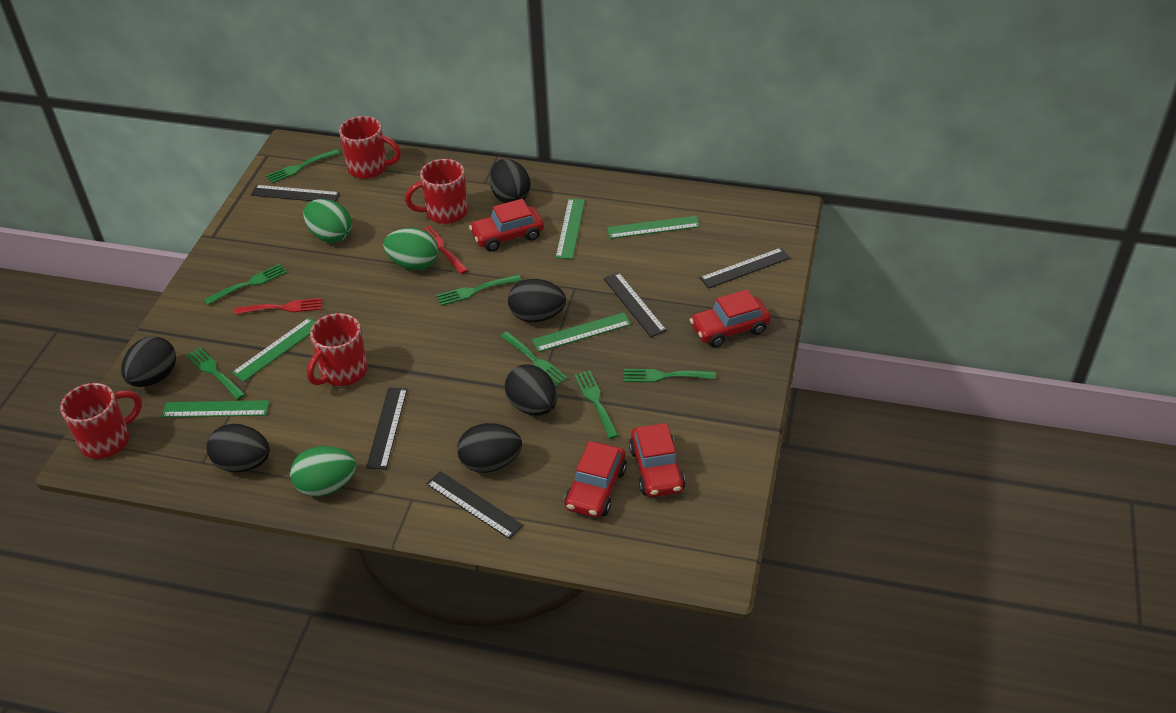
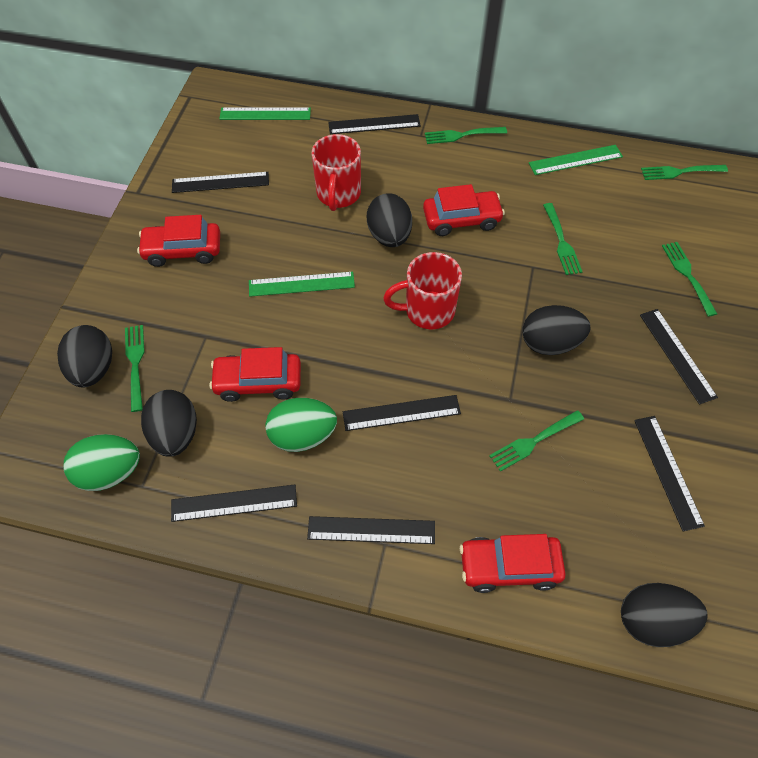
black egg: [121,336,176,387] [207,424,270,472] [457,423,522,473] [490,159,531,203] [505,364,557,415] [508,279,566,322] = 6 -> [57,325,112,388] [141,390,197,457] [367,193,412,247] [523,305,590,355] [621,583,708,647] = 5
black ruler: [251,185,340,202] [366,388,407,469] [426,471,524,539] [603,272,667,337] [700,248,790,289] = 5 -> [171,485,297,522] [172,172,269,193] [307,516,435,544] [328,114,421,134] [343,395,461,431] [634,416,705,531] [640,309,718,405] = 7
green egg: [290,446,356,497] [303,199,352,243] [383,228,439,270] = 3 -> [64,434,140,491] [265,398,337,452] = 2
green fork: [186,347,246,400] [204,264,287,305] [266,149,340,183] [436,274,521,306] [500,331,568,387] [574,370,619,439] [623,369,716,382] = 7 -> [125,325,145,412] [425,127,507,144] [489,410,584,472] [543,203,582,275] [641,165,728,180] [662,242,717,317] = 6
green ruler: [162,400,270,417] [232,318,315,382] [532,312,631,352] [555,199,585,259] [607,216,700,239] = 5 -> [219,107,311,120] [249,272,355,297] [529,145,623,175] = 3
red fork: [234,298,322,315] [421,226,468,274] = 2 -> none = 0
red mug: [60,383,142,459] [307,313,368,386] [339,116,401,179] [405,159,468,224] = 4 -> [312,134,361,211] [383,252,462,329] = 2

